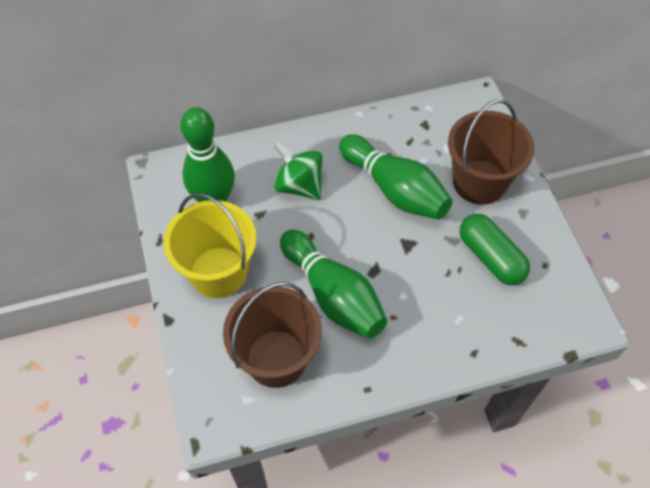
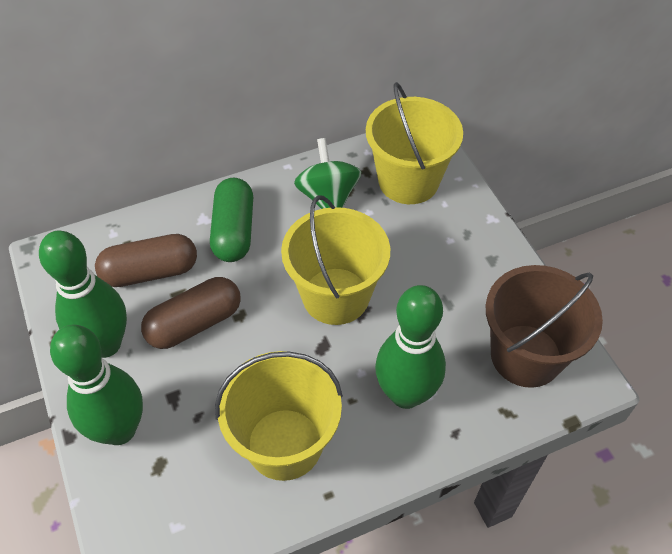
brown bucket: [223,282,322,388] [448,99,535,205] = 2 -> [485,265,603,388] = 1
brown capsule: none = 0 -> [95,234,197,287] [141,277,241,349] = 2
yellow bucket: [164,193,257,298] = 1 -> [215,351,343,481] [281,195,390,325] [366,82,463,204] = 3

